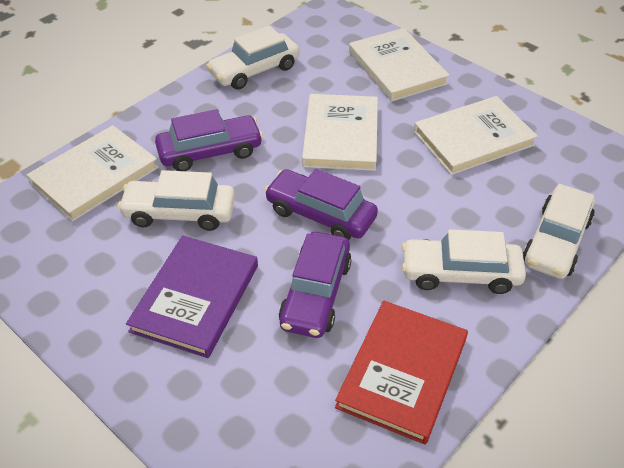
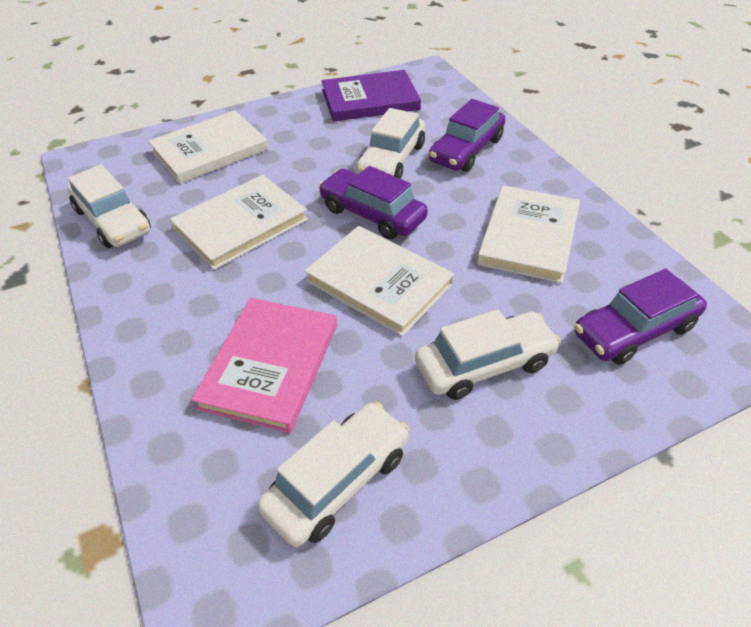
pink book: none = 0 -> [191,298,337,433] = 1
red book: [335,301,468,445] = 1 -> none = 0

